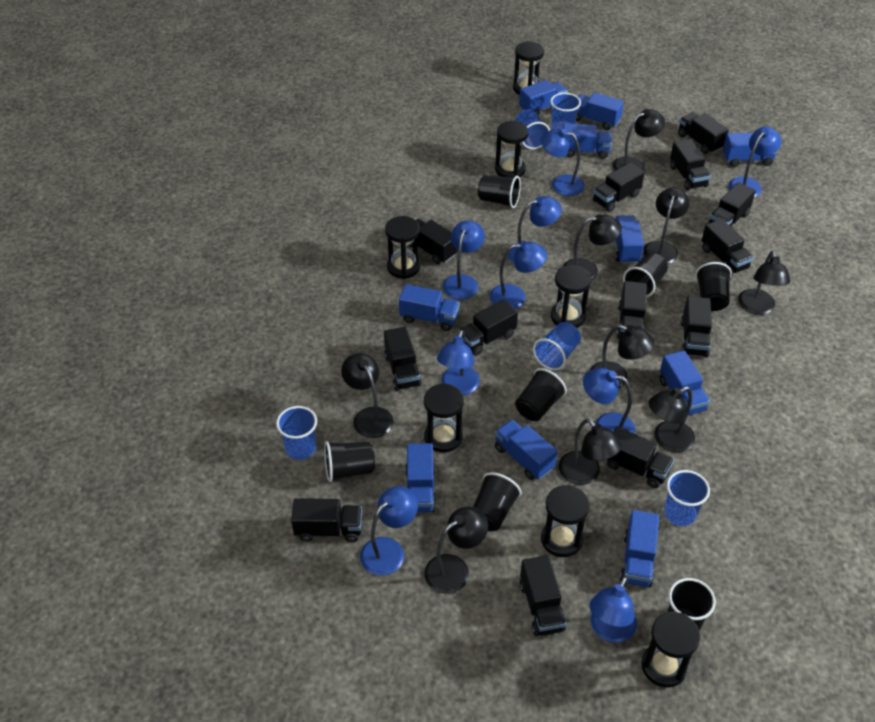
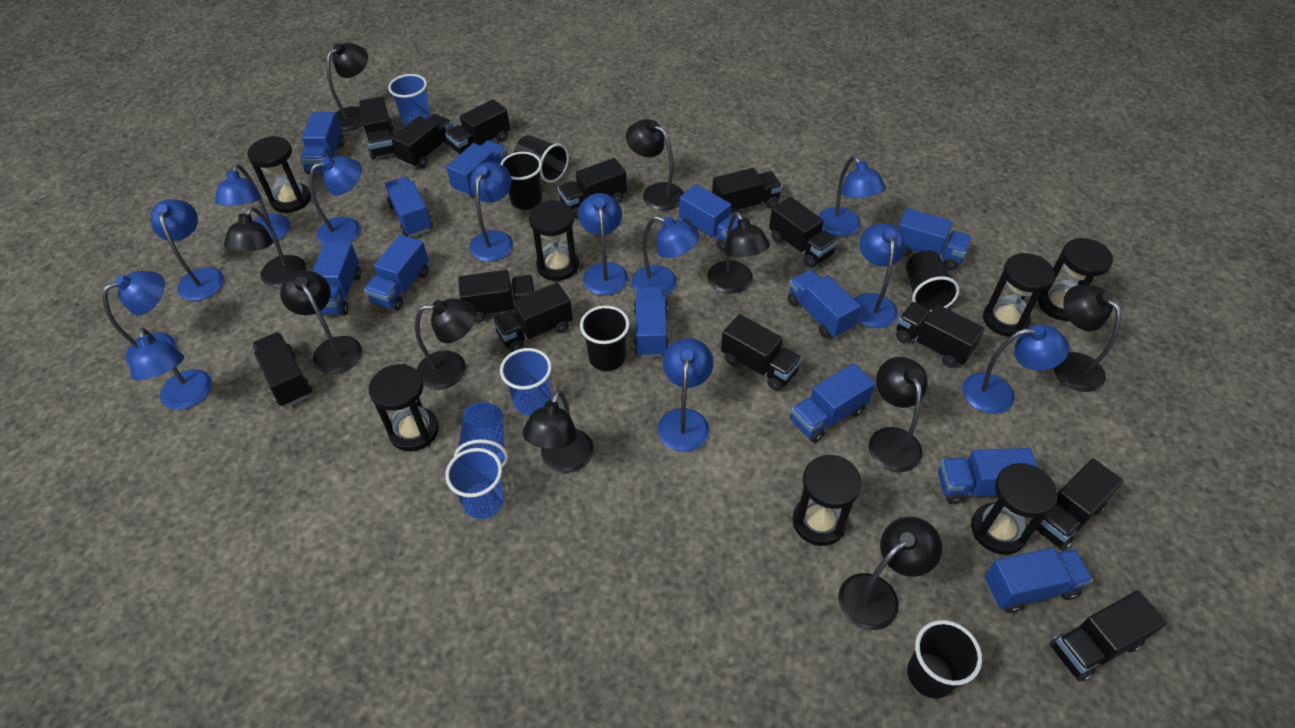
black cup: [324,441,375,482] [473,472,521,531] [478,175,521,208] [515,368,567,421] [623,253,668,298] [668,578,716,631] [695,262,732,311] = 7 -> [500,152,542,210] [514,135,569,183] [580,306,630,371] [906,250,960,312] [907,620,982,698] = 5
black lamp: [341,353,393,438] [424,506,488,594] [558,419,622,485] [563,214,622,280] [590,325,655,389] [613,109,665,171] [643,187,690,264] [648,386,695,453] [738,251,790,315] = 9 -> [224,206,306,288] [280,270,362,374] [327,43,368,131] [415,298,476,390] [523,390,594,473] [626,119,684,211] [708,212,770,294] [838,517,942,630] [869,357,928,472] [1054,285,1121,392] = 10
blue cup: [276,406,317,460] [515,109,550,149] [533,322,581,371] [550,93,581,130] [664,470,710,526] = 5 -> [388,74,431,126] [445,448,504,519] [454,402,508,468] [500,348,552,415] = 4
blue lamp: [360,486,418,576] [437,330,480,395] [443,220,485,300] [490,241,547,309] [508,196,562,263] [541,129,584,196] [583,368,635,434] [590,576,637,643] [729,127,781,197] = 9 -> [102,271,176,366] [130,328,212,410] [151,199,224,301] [215,164,290,242] [309,156,362,244] [470,162,513,261] [578,193,628,295] [631,216,699,296] [658,338,713,452] [818,156,886,237] [854,223,905,328] [963,325,1070,414] = 12
blue truck: [399,284,460,331] [405,443,436,512] [495,420,557,480] [519,80,568,115] [563,123,612,159] [576,92,624,130] [615,215,644,264] [620,510,659,587] [660,351,710,415] [723,133,778,167] = 10 -> [300,112,344,174] [313,242,361,316] [364,234,429,311] [384,177,433,237] [446,140,507,197] [634,286,669,357] [679,184,738,252] [788,270,861,338] [790,363,875,443] [898,208,972,270] [938,448,1038,504] [984,548,1093,613] = 12

